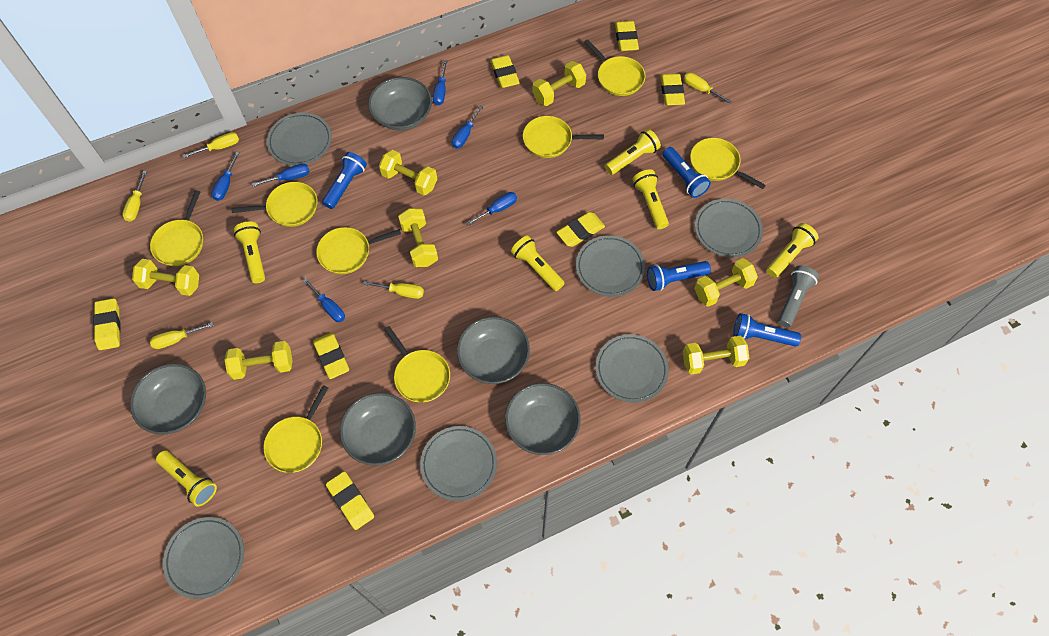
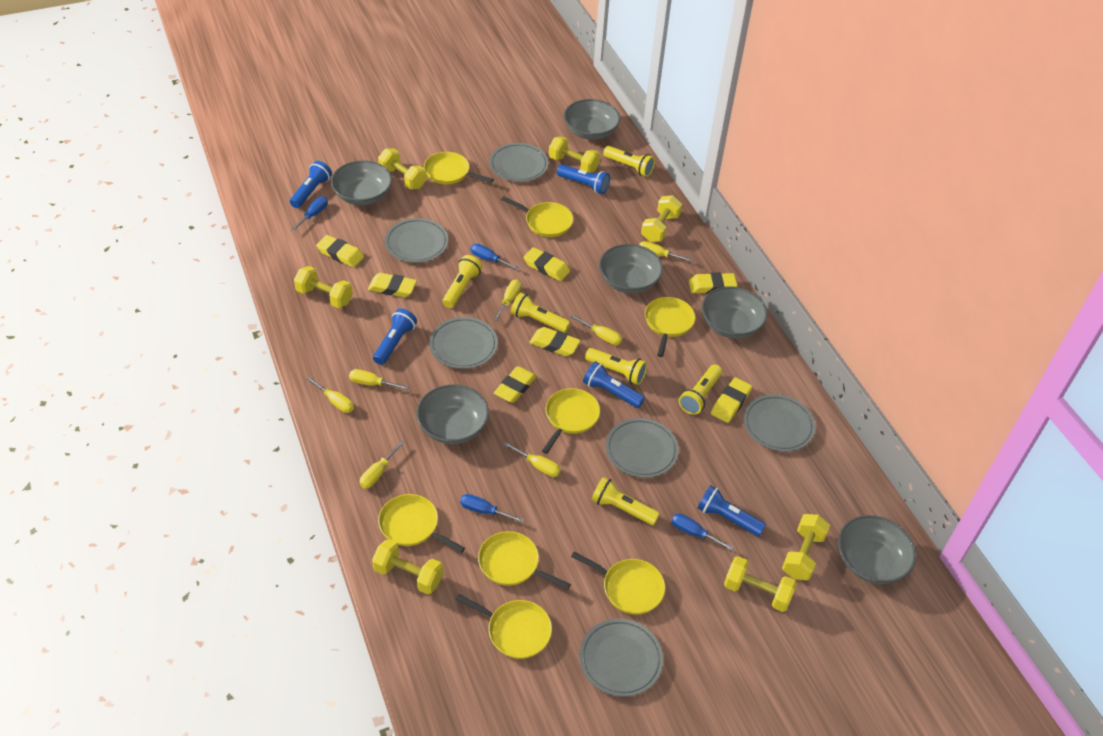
blue flashlight: [322,152,367,209] [647,261,711,291] [663,147,711,198] [733,313,801,346] = 4 -> [290,161,332,208] [373,308,417,365] [557,165,610,194] [583,361,645,408] [697,485,766,537] = 5
blue screwdriver: [211,152,240,201] [252,164,310,186] [303,278,345,322] [433,60,447,106] [452,105,483,148] [466,192,517,226] = 6 -> [291,196,328,231] [460,494,524,523] [470,244,520,270] [671,513,734,551] = 4
grey bowl: [130,364,206,435] [340,393,416,466] [368,77,432,130] [457,317,530,384] [505,383,581,455] = 5 -> [331,160,392,205] [416,384,489,444] [564,99,620,140] [599,244,663,294] [701,286,768,339] [838,515,916,584] = 6
grey flashlight: [778,265,819,327] = 1 -> none = 0
yellow screwdriver: [122,171,147,222] [150,322,214,349] [183,132,239,158] [363,281,424,299] [684,73,732,104] = 5 -> [306,377,354,413] [349,369,409,390] [360,441,404,489] [493,279,521,321] [504,442,561,477] [570,315,622,345] [639,241,693,262] = 7

